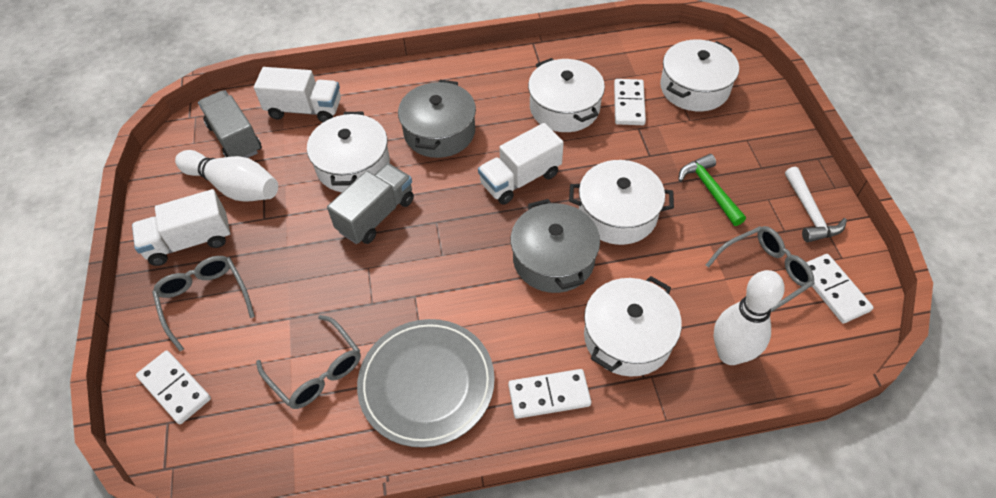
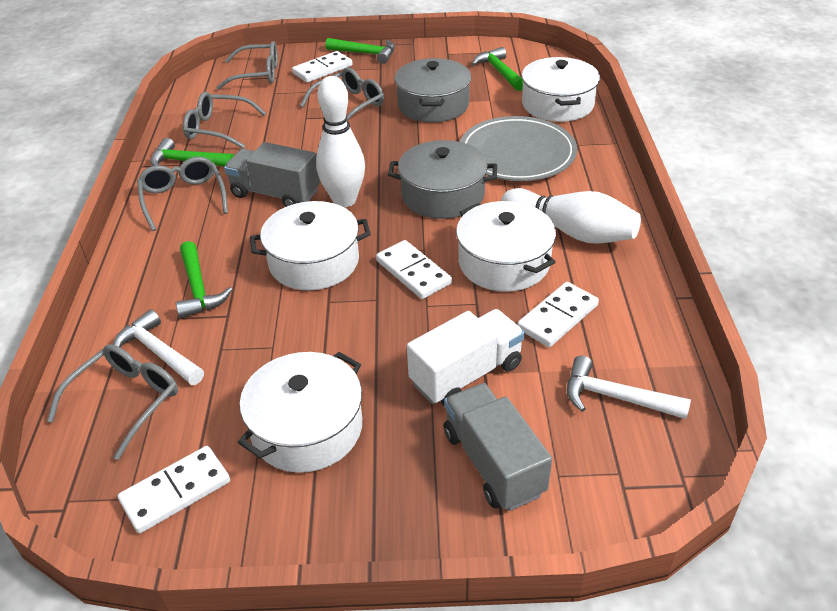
green hammer: [678,154,746,226] = 1 -> [150,138,234,166] [176,241,233,319] [325,38,395,64] [472,47,523,91] = 4
grey glasses: [152,256,255,351] [256,315,361,409] [706,226,815,312] = 3 -> [47,344,178,460] [137,157,228,231] [183,92,266,149] [216,41,278,90] [300,67,384,121] = 5
white hammer: [785,166,847,242] = 1 -> [113,309,204,385] [567,356,691,419] = 2
white pot: [307,112,390,192] [528,58,605,132] [569,160,674,245] [584,276,682,377] [660,39,739,111] = 5 -> [238,352,362,473] [250,201,371,290] [456,201,556,292] [521,57,600,122] = 4
white truck: [132,189,231,266] [254,67,341,122] [478,123,564,204] = 3 -> [407,309,525,406] = 1

